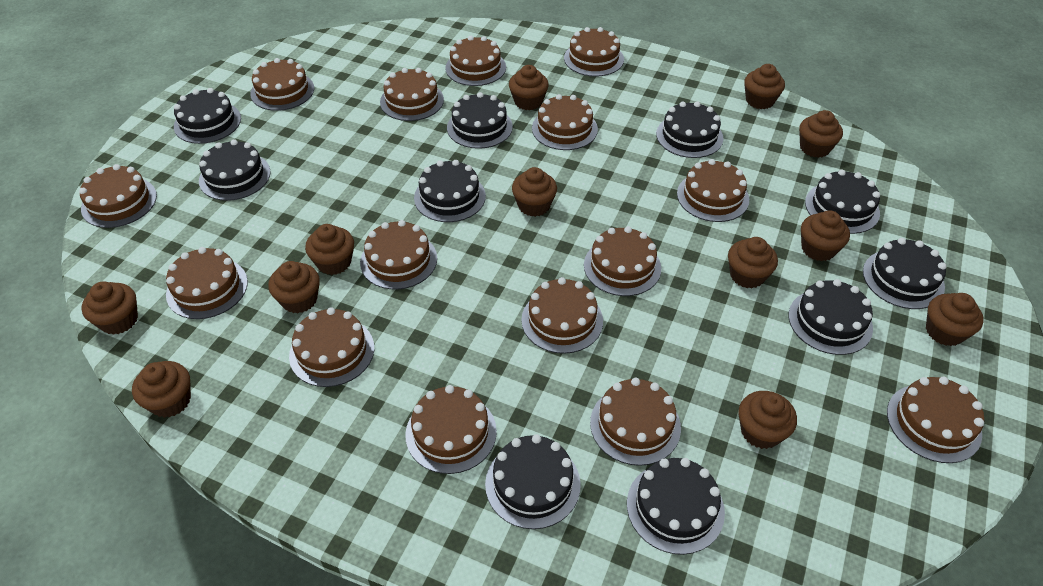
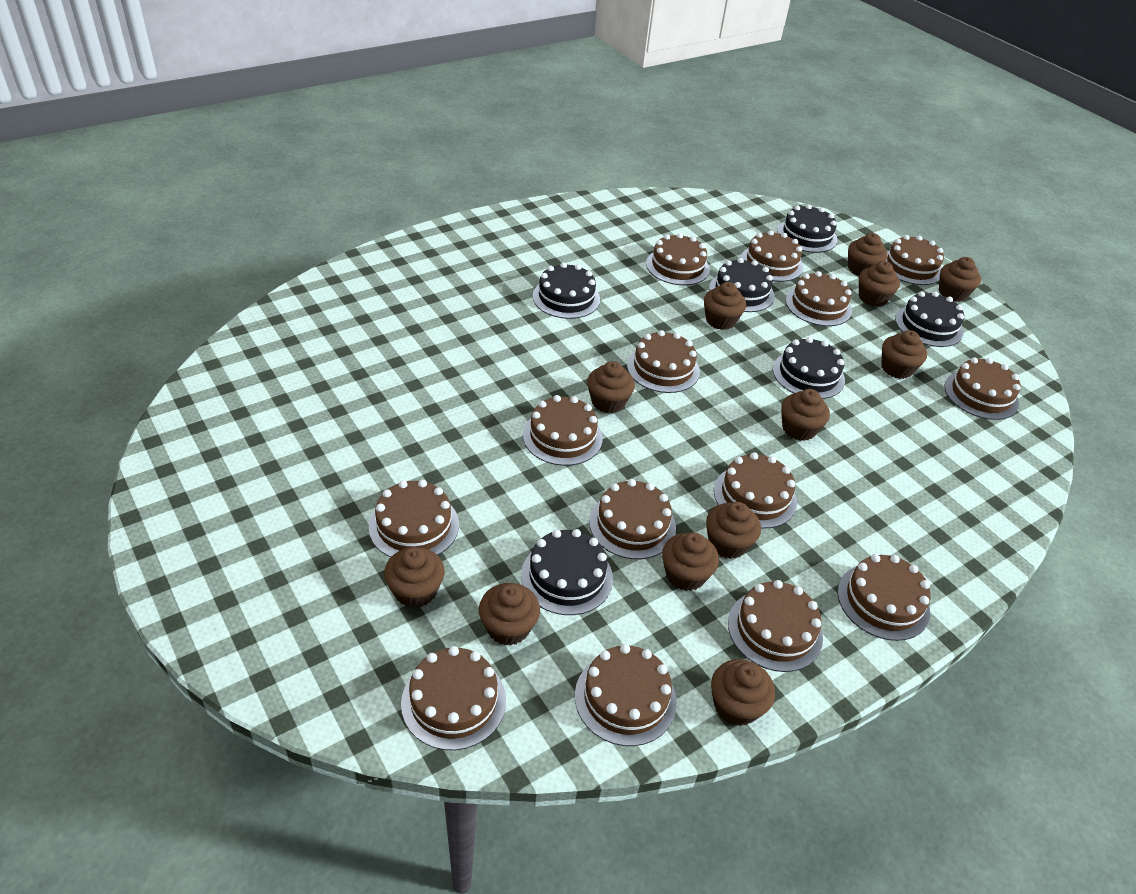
black cake: [174,88,241,144] [199,139,271,201] [414,160,486,222] [447,92,513,149] [485,434,581,529] [627,458,725,555] [656,101,723,158] [789,279,873,355] [805,170,880,234] [863,238,947,309] = 10 -> [521,529,613,615] [533,262,600,319] [709,258,775,312] [773,337,845,399] [777,204,837,253] [895,291,964,347] = 6
brown cake: [79,164,157,228] [166,247,248,319] [250,58,314,111] [289,307,374,387] [360,220,437,289] [380,68,444,121] [405,385,497,474] [445,36,506,86] [521,277,603,354] [532,94,598,150] [564,27,624,77] [584,226,661,296] [590,378,681,466] [677,159,749,222] [887,377,984,463] = 15 -> [369,480,459,557] [401,646,506,750] [523,395,603,466] [575,644,677,746] [589,479,676,559] [627,330,700,393] [646,233,710,285] [714,452,797,529] [728,580,823,672] [741,230,803,282] [786,271,852,326] [838,554,931,641] [886,235,944,285] [944,357,1021,420] = 14

